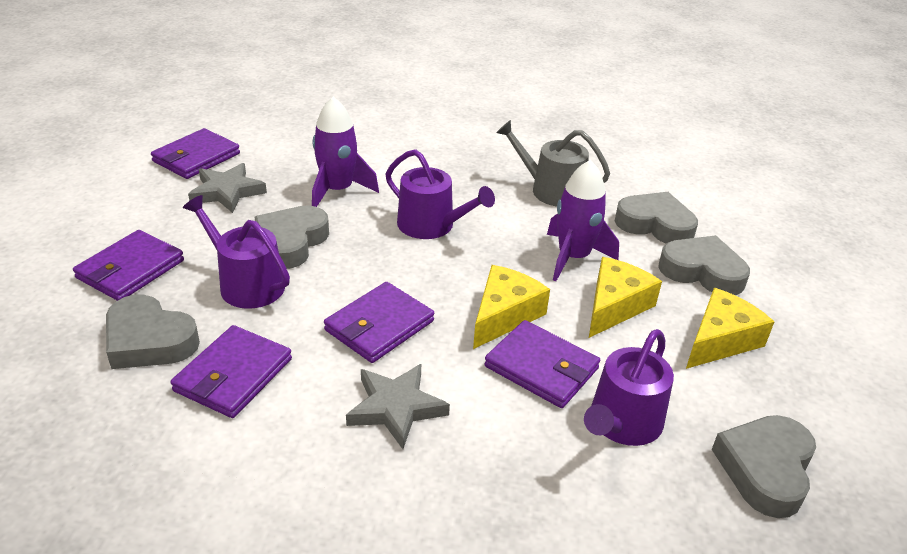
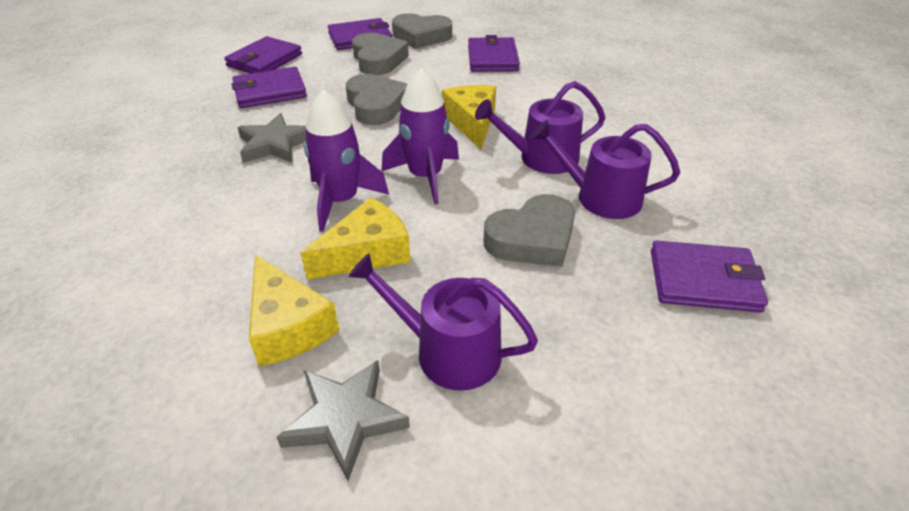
grey heart: [106,295,200,369] [254,205,329,269] [615,192,698,243] [658,235,750,296] [712,415,816,518] = 5 -> [346,74,407,125] [352,33,409,75] [392,13,452,49] [484,194,575,267] = 4
grey watering can: [496,120,610,206] = 1 -> none = 0

